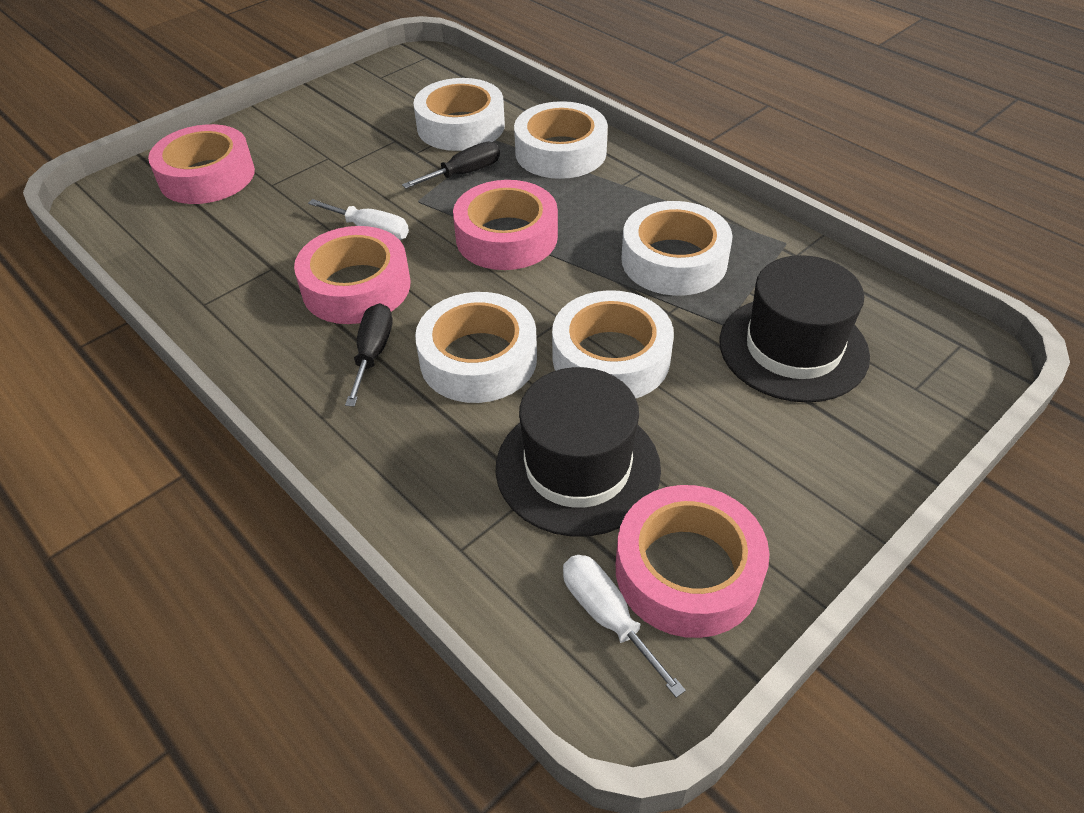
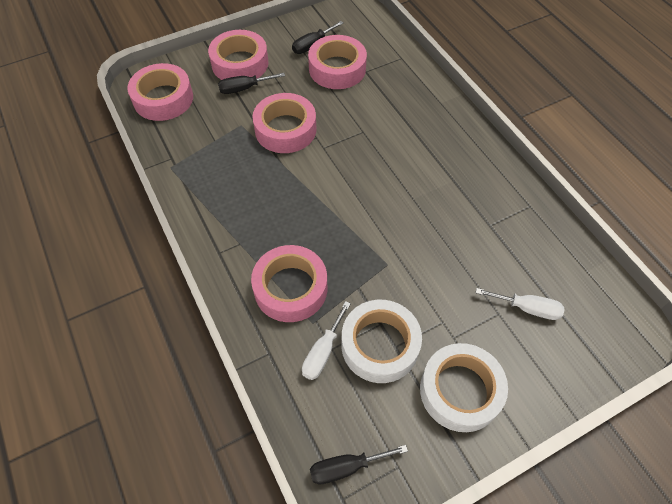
black hat: [495,367,661,537] [719,255,870,403] = 2 -> none = 0
black screwdriver: [345,303,392,406] [402,142,500,189] = 2 -> [218,73,285,94] [292,21,343,54] [310,445,408,484] = 3
pink tape: [148,124,255,204] [294,226,410,324] [453,180,558,270] [616,485,769,638] = 4 -> [127,63,193,121] [208,30,269,80] [251,245,327,322] [252,93,316,153] [308,35,367,89] = 5
white tape: [413,78,505,151] [415,292,537,403] [514,101,608,179] [552,290,674,398] [621,201,733,296] = 5 -> [341,300,422,383] [420,343,508,432] = 2

